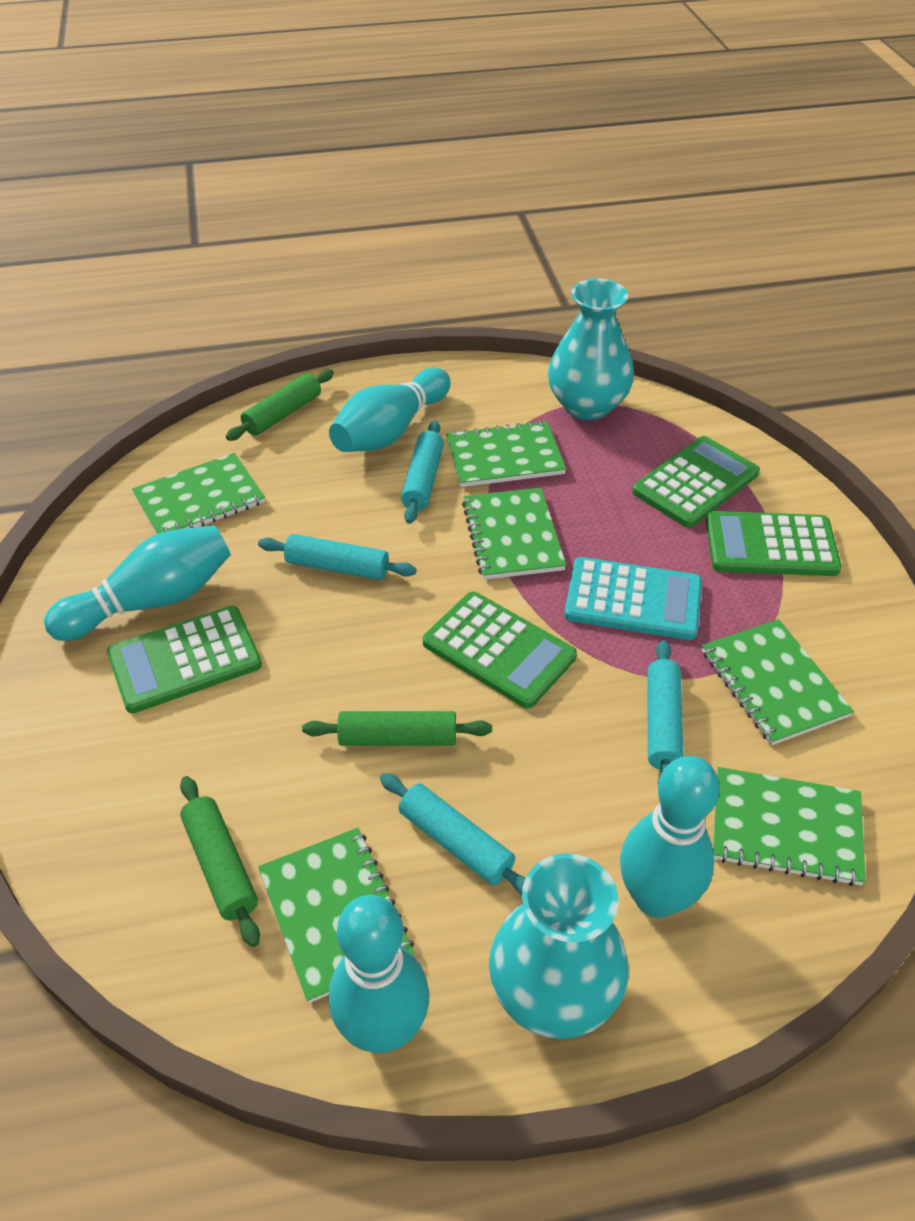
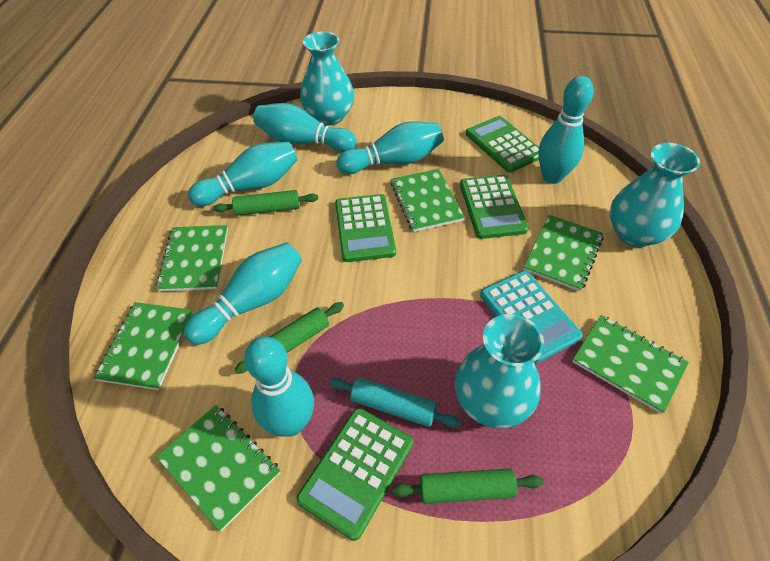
turquoise bowling pin: [44,525,231,641] [329,367,451,452] [329,895,429,1053] [620,756,720,918] = 4 -> [184,242,302,345] [188,142,298,206] [244,336,314,437] [253,103,357,152] [337,121,443,174] [538,76,594,184] = 6
turquoise rolling pin: [258,534,417,580] [380,773,526,895] [401,421,444,524] [647,640,683,783] = 4 -> [329,377,461,427] = 1
turquoise vase: [489,853,629,1039] [548,279,634,420] = 2 -> [300,31,354,126] [455,314,544,428] [610,143,700,247] = 3

